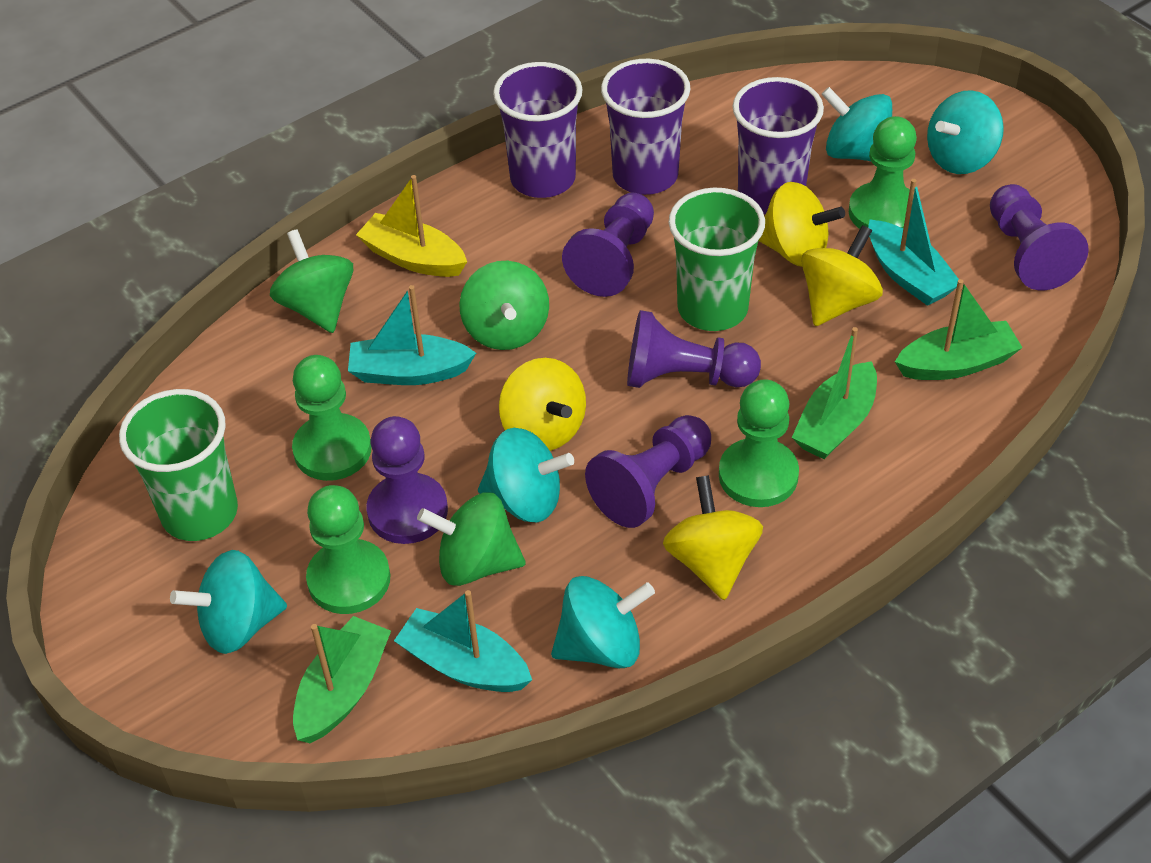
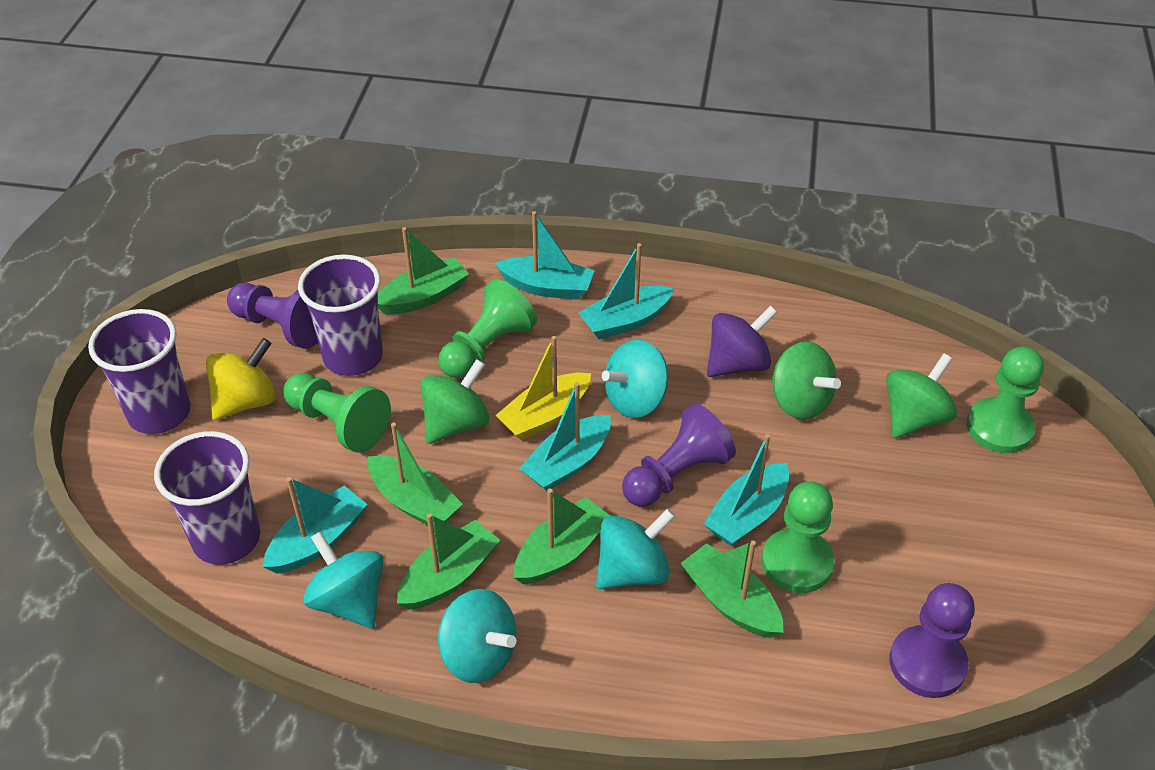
green boat: [293,616,391,743] [792,327,877,459] [895,279,1023,380] = 3 -> [368,423,463,527] [378,227,469,315] [397,513,500,610] [514,489,610,585] [681,540,784,638] = 5
green cup: [119,389,238,541] [669,188,765,331] = 2 -> none = 0
purple pawn: [367,416,448,544] [562,193,654,297] [585,415,711,528] [627,310,761,388] [990,184,1089,290] = 5 -> [227,283,318,349] [622,403,736,507] [890,583,975,698] = 3
purple spinning top: none = 0 -> [707,306,777,377] = 1
turquoise boat: [348,285,476,385] [394,590,532,692] [868,179,959,306] = 3 -> [263,477,368,574] [495,211,595,300] [519,382,611,491] [579,243,674,339] [704,434,789,546] = 5
turquoise spinning top: [170,550,287,654] [478,428,574,522] [551,576,655,668] [821,87,892,161] [927,90,1004,174] = 5 -> [303,531,383,628] [438,589,516,683] [596,508,675,589] [602,340,668,418] = 4
yellow spinning top: [499,358,586,451] [663,475,763,600] [759,182,845,267] [801,225,883,326] = 4 -> [206,338,276,420] = 1

